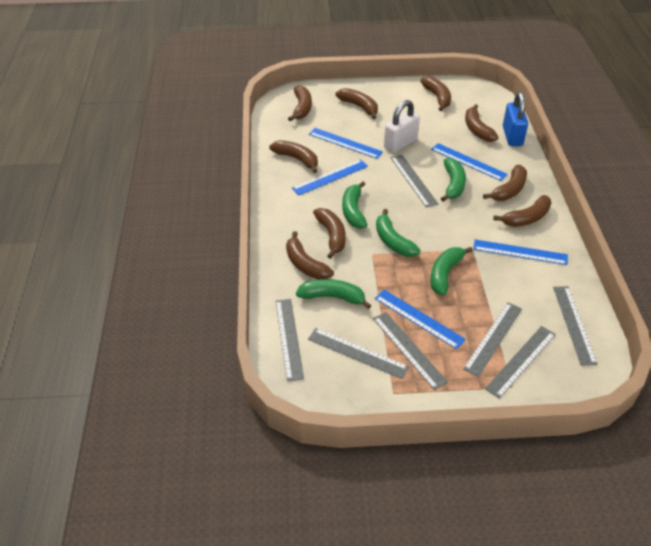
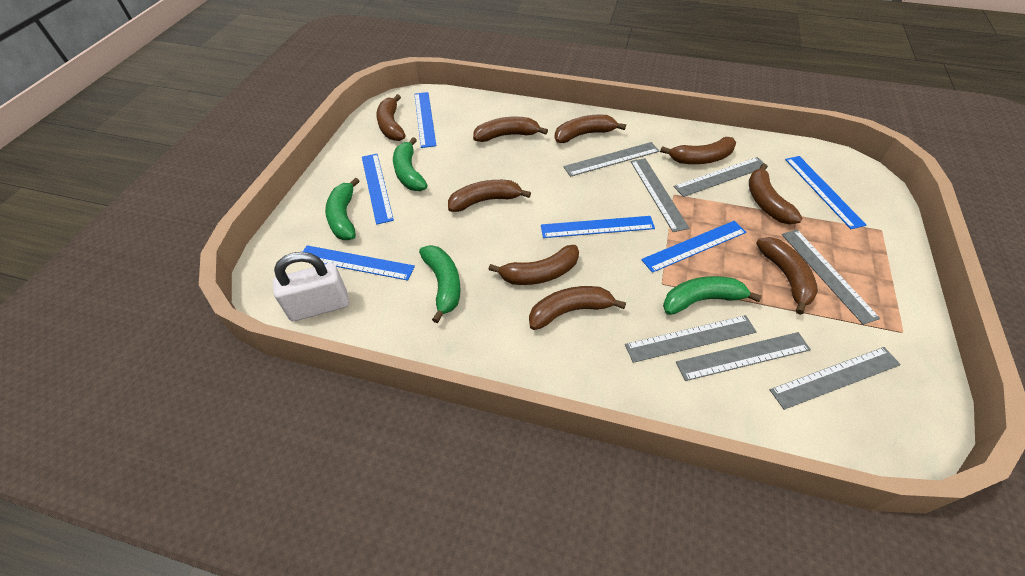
blue padlock: [503,92,528,146] = 1 -> none = 0
blue ruler: [292,159,368,195] [309,128,383,159] [375,290,466,349] [431,143,508,181] [473,239,568,265] = 5 -> [303,245,415,281] [362,154,394,225] [414,92,436,148] [541,216,655,238] [641,221,746,273] [785,156,866,229] = 6
green banana: [296,279,371,309] [342,181,367,229] [376,209,421,257] [431,247,473,296] [441,158,466,202] = 5 -> [325,177,359,240] [393,137,427,191] [419,245,461,323] [663,276,762,315] = 4

